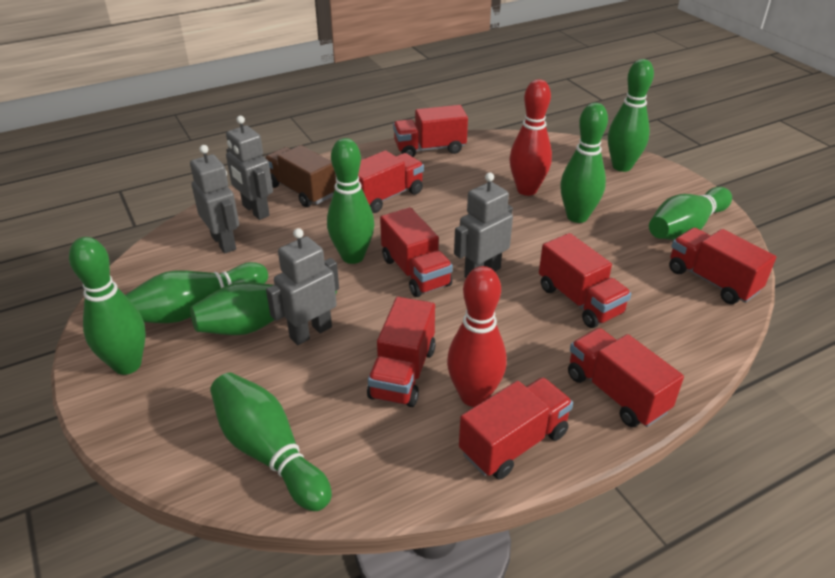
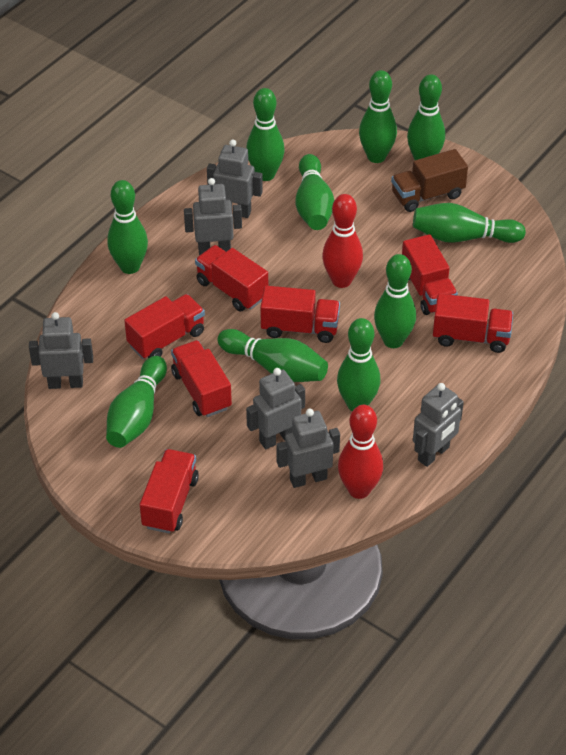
green bowling pin: [69,237,146,375] [125,262,268,323] [190,282,337,335] [210,373,332,511] [327,138,374,264] [560,103,608,223] [608,59,654,172] [649,187,732,240] = 8 -> [106,356,167,448] [107,180,148,274] [217,329,328,382] [246,88,285,181] [296,154,334,230] [337,318,381,411] [359,70,397,163] [374,254,416,348] [407,74,445,160] [413,203,526,243] = 10
grey robot: [190,145,239,254] [226,116,273,220] [266,228,339,345] [454,172,513,278] = 4 -> [29,312,93,389] [184,178,242,255] [207,139,263,218] [246,368,305,449] [276,408,340,488] [413,383,464,467] = 6
red truck: [358,150,424,213] [367,297,436,407] [380,207,453,297] [393,105,468,157] [459,377,573,479] [539,233,631,328] [568,328,684,427] [669,228,776,304] = 8 -> [124,294,205,359] [140,449,199,533] [171,340,232,417] [195,245,268,311] [260,286,340,343] [402,234,458,315] [433,294,513,353] = 7

